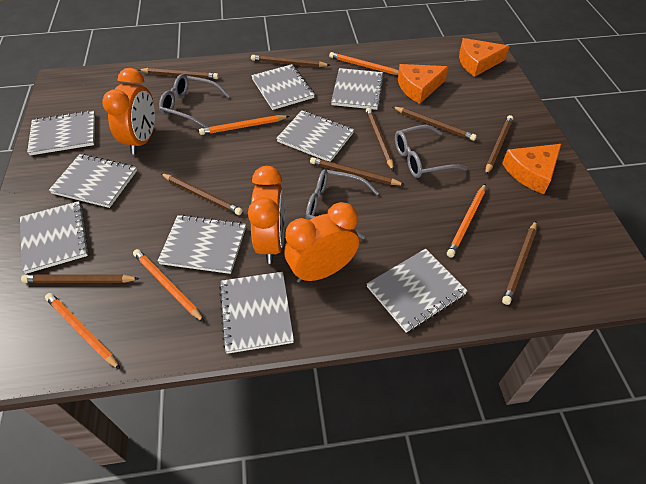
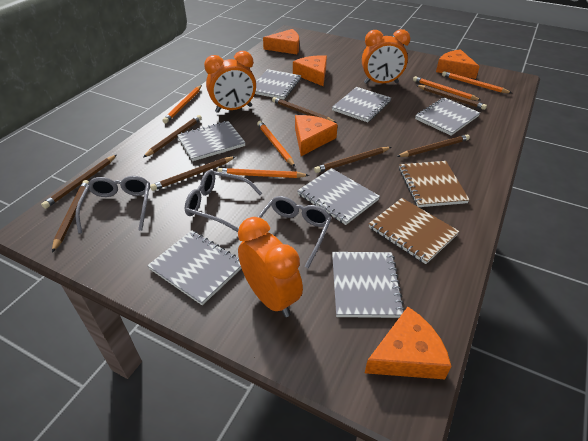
brown notebook: none = 0 -> [369,198,460,264] [399,161,470,207] = 2
brown pencil: [21,274,140,283] [139,68,219,79] [160,173,243,215] [251,55,330,67] [310,157,405,185] [366,107,394,171] [393,107,477,141] [485,115,513,175] [502,221,537,305] = 9 -> [41,155,116,209] [52,180,89,253] [143,115,202,158] [150,157,235,191] [272,97,336,123] [314,147,391,173] [397,134,470,157] [416,85,487,110] = 8
grey notebook: [20,201,89,274] [27,110,95,155] [49,154,137,208] [157,215,246,274] [219,272,294,354] [251,64,315,110] [276,110,354,162] [331,68,384,110] [366,249,468,333] = 9 -> [147,230,242,305] [177,121,246,161] [255,69,301,100] [297,168,380,225] [332,87,391,122] [332,252,405,318] [415,98,480,135] = 7
orange cheese: [398,64,449,104] [459,38,510,77] [502,144,561,194] = 3 -> [263,29,299,54] [293,55,327,86] [295,115,338,156] [365,307,452,379] [436,49,480,79] = 5

